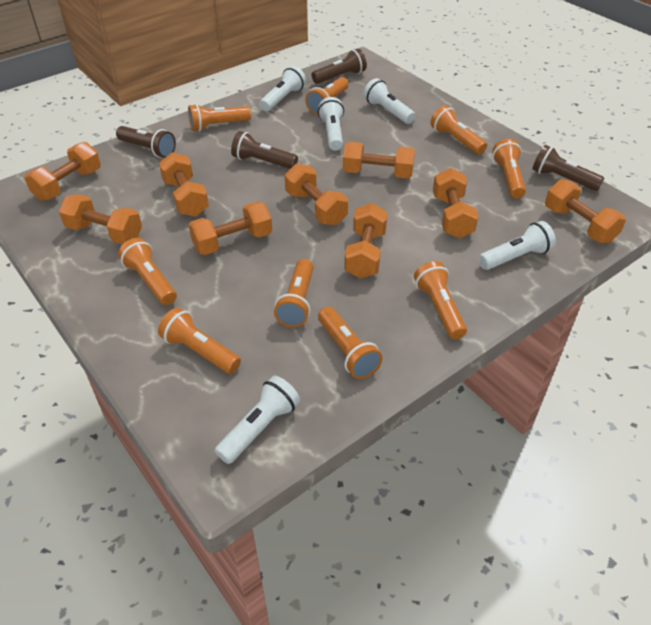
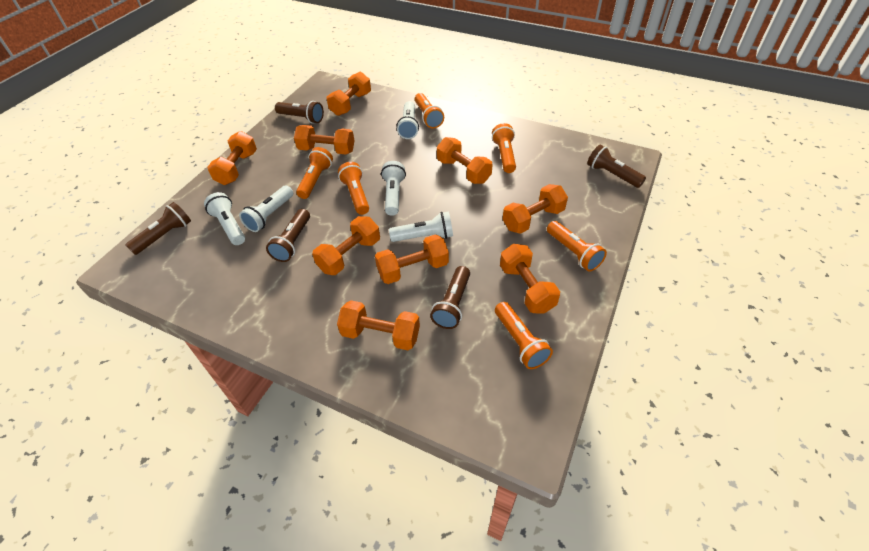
brown flashlight: [116,126,176,158] [231,131,298,169] [311,49,367,84] [532,145,604,191] = 4 -> [126,202,191,255] [266,209,310,262] [275,101,324,123] [430,266,470,329] [587,145,646,188] = 5
orange flashlight: [118,238,177,305] [158,308,241,374] [188,104,251,132] [274,259,314,327] [305,77,349,114] [318,307,383,379] [414,261,467,339] [430,105,487,155] [492,139,526,199] = 9 -> [296,147,333,199] [338,162,369,215] [415,93,444,129] [492,123,516,173] [495,302,553,369] [547,221,607,271] = 6

